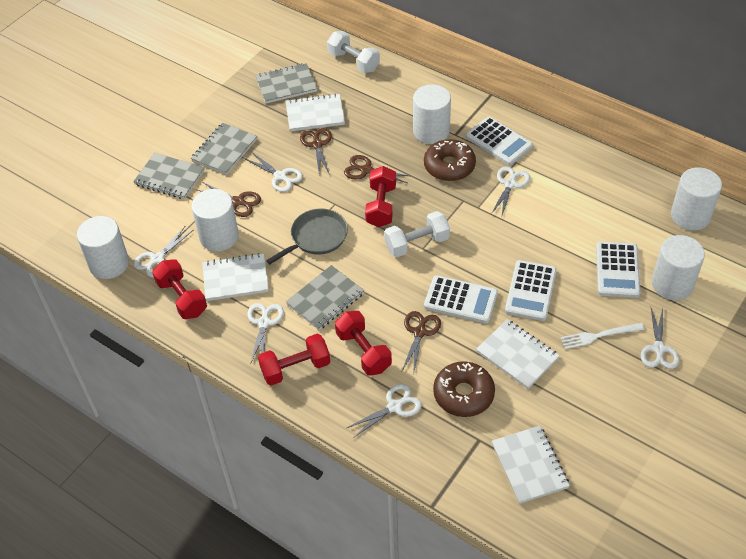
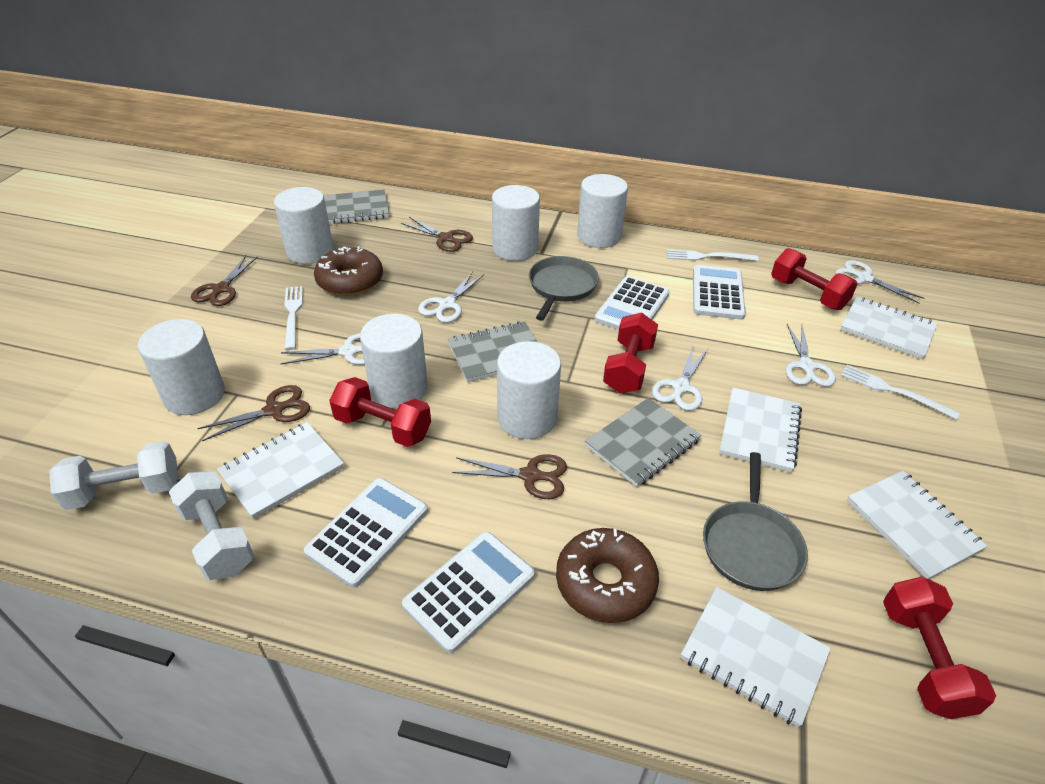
grey notebook: [133,153,205,199] [191,123,257,175] [255,63,318,103] [286,265,364,330] = 4 -> [324,190,389,224] [448,321,537,382] [585,398,701,487] = 3
grey pan: [266,209,348,264] = 1 -> [529,256,599,321] [703,452,808,591] = 2
white cylinder: [77,216,129,279] [192,189,239,251] [413,84,451,144] [652,235,705,300] [671,167,722,231] = 5 -> [138,319,225,415] [274,187,334,264] [360,314,428,408] [492,185,540,261] [497,341,561,439] [577,174,628,248] = 6
white fork: [560,323,644,349] = 1 -> [284,286,303,350] [666,249,759,261] [840,365,960,420] = 3
white notebook: [202,253,269,301] [286,94,345,132] [476,319,560,389] [492,426,570,504] = 4 -> [217,422,344,519] [681,587,831,727] [719,388,802,472] [840,297,937,359] [847,471,987,579] = 5
white scissors: [134,226,193,278] [244,152,303,192] [247,303,284,364] [347,384,422,438] [491,166,530,215] [641,308,679,369] = 6 -> [281,333,365,365] [418,271,484,323] [652,347,708,411] [786,324,836,387] [835,260,925,304] = 5

